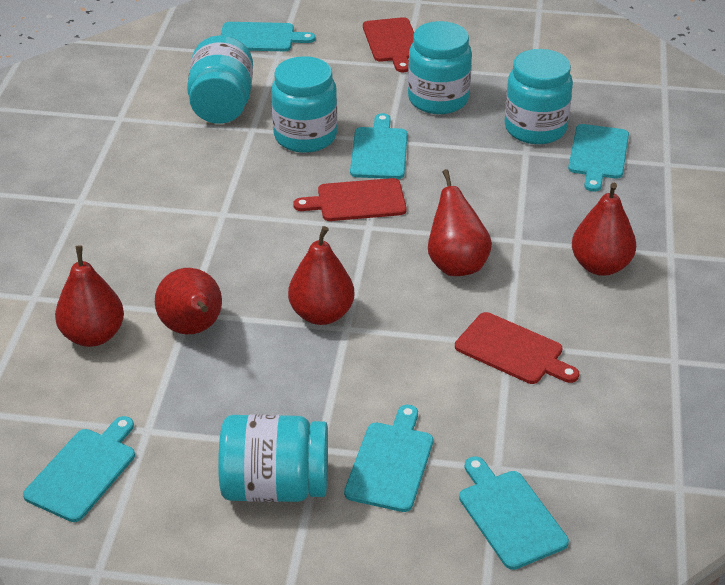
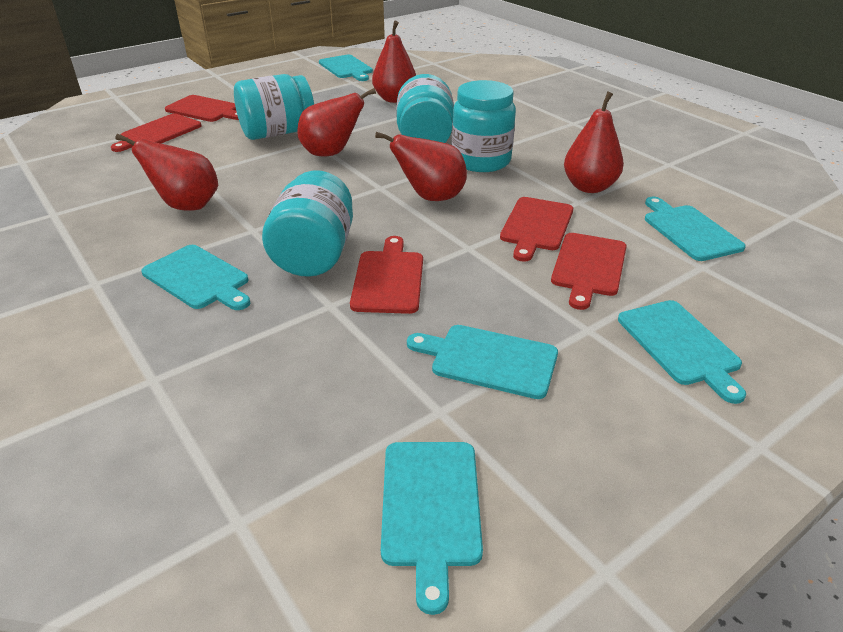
red cutting board: [293,178,407,221] [363,17,414,72] [455,312,579,384] = 3 -> [111,114,202,152] [165,95,239,122] [350,236,423,314] [500,197,573,262] [551,233,627,310] = 5
turquoise jar: [187,35,253,124] [218,414,328,502] [271,56,337,153] [408,21,472,114] [504,49,573,144] = 5 -> [234,74,314,140] [262,170,353,277] [396,74,454,143] [452,80,516,172] = 4

